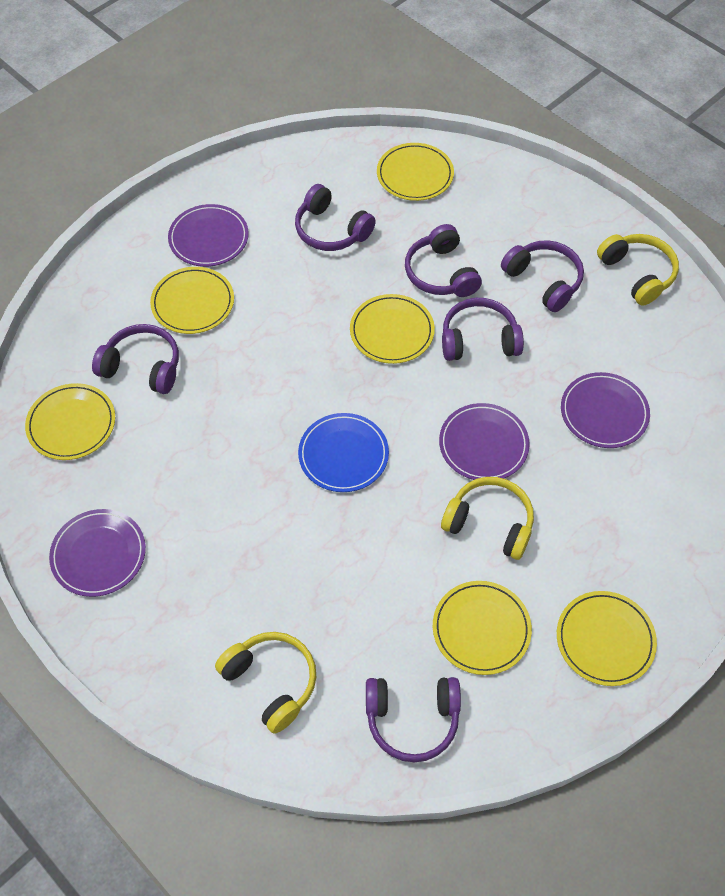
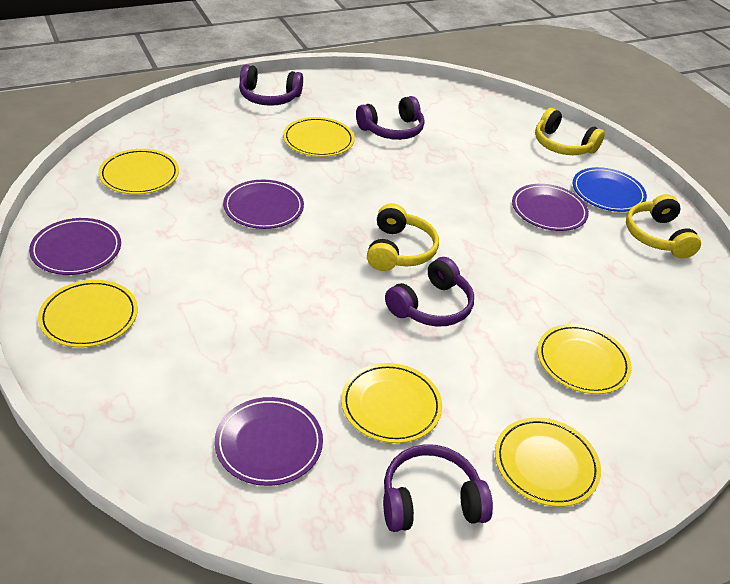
purple headphones: [92,324,179,394] [295,184,376,251] [366,677,461,762] [405,224,482,297] [442,298,524,361] [501,240,584,312] = 6 -> [239,65,303,106] [356,96,425,140] [383,444,493,532] [385,257,474,326] = 4

